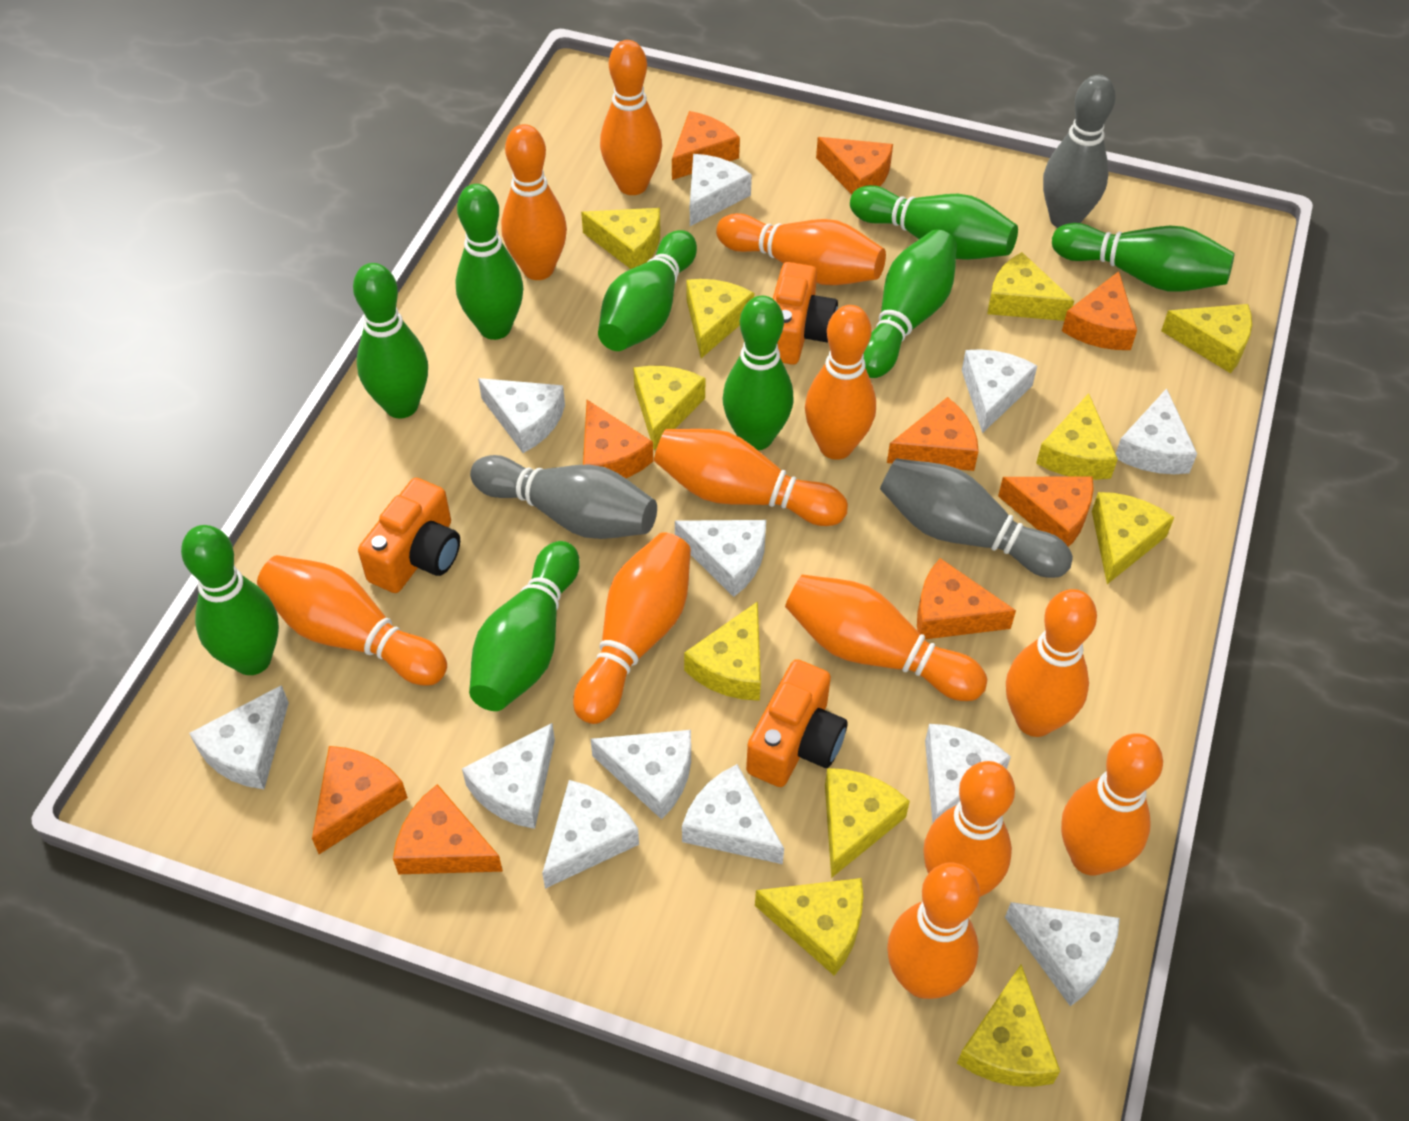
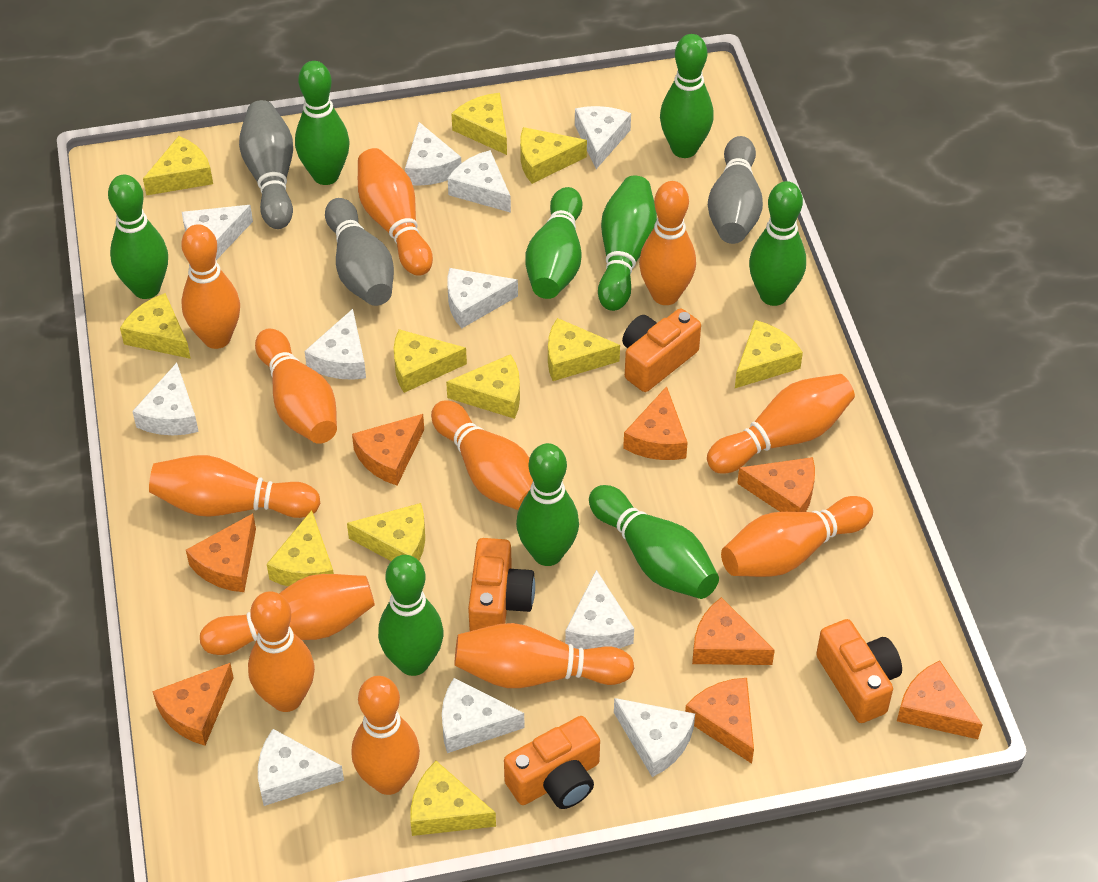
orange camera: [358,478,460,593] [746,659,848,787] [773,262,838,365] = 3 -> [468,538,535,631] [504,716,600,809] [622,308,701,392] [816,619,902,723] = 4
orange cheese: [312,746,408,854] [393,784,503,874] [583,400,653,478] [672,111,740,180] [816,137,893,195] [887,397,979,471] [917,558,1016,639] [998,477,1094,547] [1062,271,1137,350] = 9 -> [152,663,234,746] [186,514,256,592] [352,414,424,485] [623,386,688,460] [685,678,754,764] [692,597,775,665] [737,457,815,512] [897,660,983,739] = 8
white cheese: [189,685,289,789] [462,723,555,829] [478,378,565,453] [542,780,639,889] [590,730,691,820] [675,520,766,597] [682,764,784,864] [690,154,752,226] [925,724,1011,823] [962,349,1037,433] [1005,902,1120,1006] [1116,388,1197,474] = 12 -> [132,363,199,435] [182,205,253,260] [258,729,344,806] [304,309,366,380] [405,122,461,186] [442,678,525,753] [447,268,518,328] [448,150,511,213] [565,570,634,649] [575,106,631,169] [614,698,695,777] = 11

